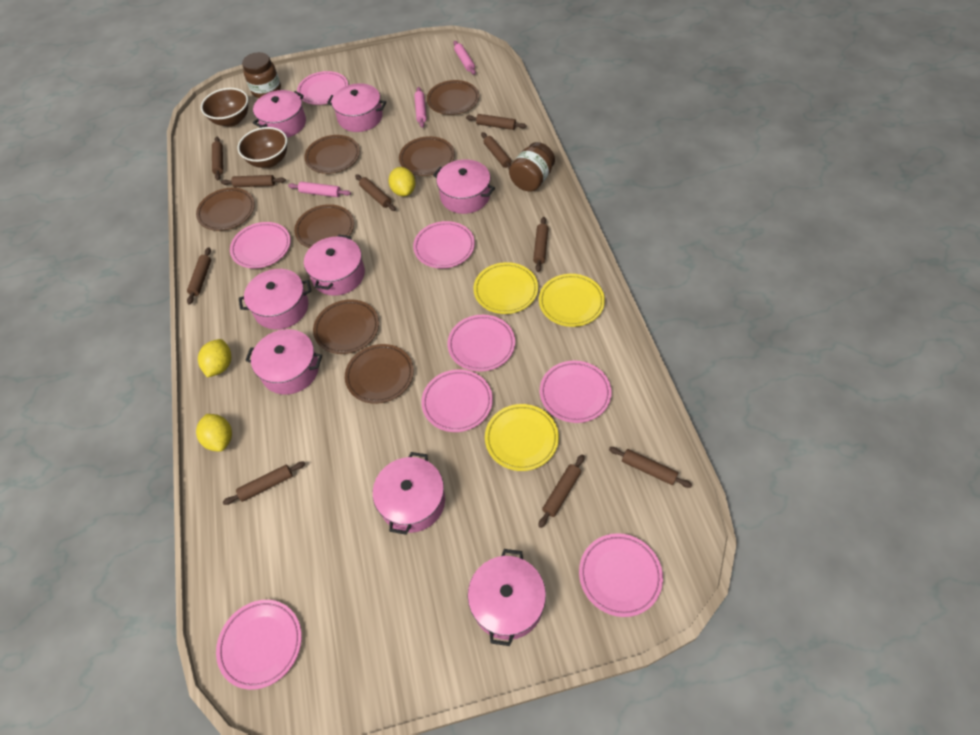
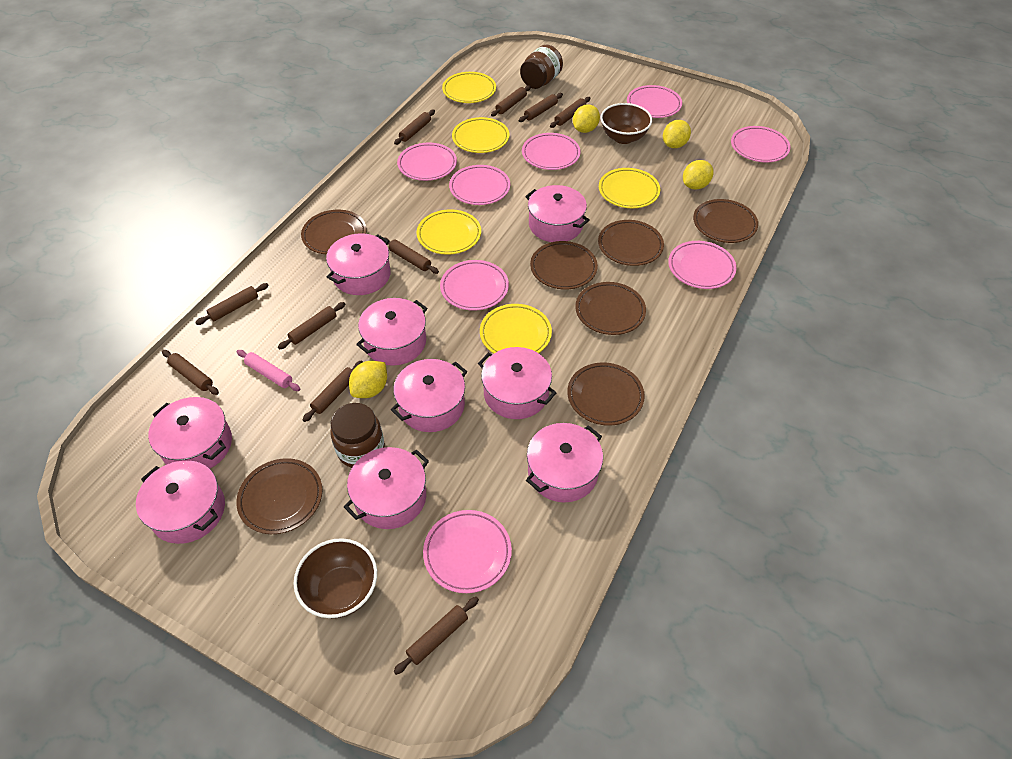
pink pot: [239,269,311,330] [245,329,322,395] [253,90,306,138] [304,234,365,296] [327,83,386,132] [373,452,445,535] [433,159,495,214] [468,549,546,646] = 8 -> [136,460,225,544] [148,397,232,469] [326,233,391,295] [344,447,429,529] [356,298,428,366] [391,359,467,432] [478,347,556,419] [525,185,590,242] [526,423,603,502] = 9
pink rolling pin: [288,182,351,197] [414,87,427,128] [454,41,476,75] = 3 -> [237,350,300,391] = 1
yellow lemon: [196,414,232,452] [198,339,231,378] [389,167,416,196] = 3 -> [349,361,387,398] [573,104,600,133] [663,120,691,148] [683,160,714,189] = 4
yellow plate: [474,262,538,314] [485,404,559,471] [539,274,605,327] = 3 -> [417,209,481,255] [442,72,496,103] [452,117,509,153] [480,304,552,353] [599,168,660,208] = 5

